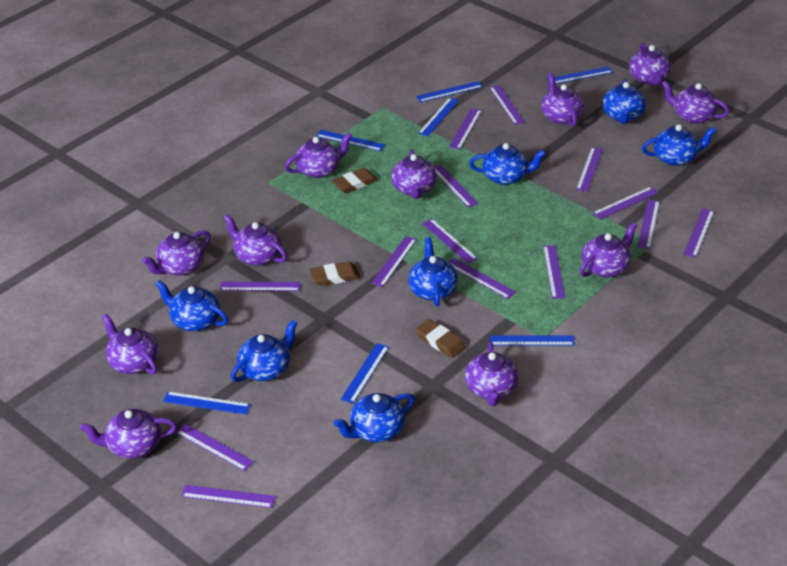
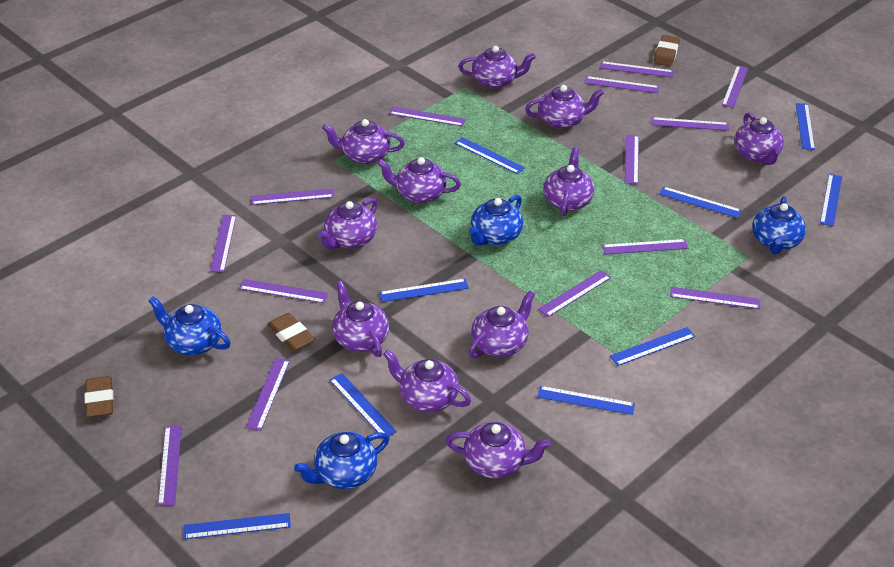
blue ruler: [163,392,251,415] [316,130,385,151] [341,343,389,404] [416,81,483,102] [418,97,459,137] [490,335,575,346] [547,67,613,84] = 7 -> [184,513,291,539] [330,373,397,436] [379,279,469,302] [455,137,525,174] [537,386,635,415] [610,327,696,366] [659,186,742,218] [796,103,815,150] [820,174,842,226] = 9
blue teapot: [155,280,228,331] [231,320,298,382] [334,393,415,442] [408,237,458,307] [469,143,546,185] [602,79,646,124] [642,124,716,166] = 7 -> [149,296,231,355] [294,432,389,489] [469,195,523,246] [752,196,806,254] = 4

